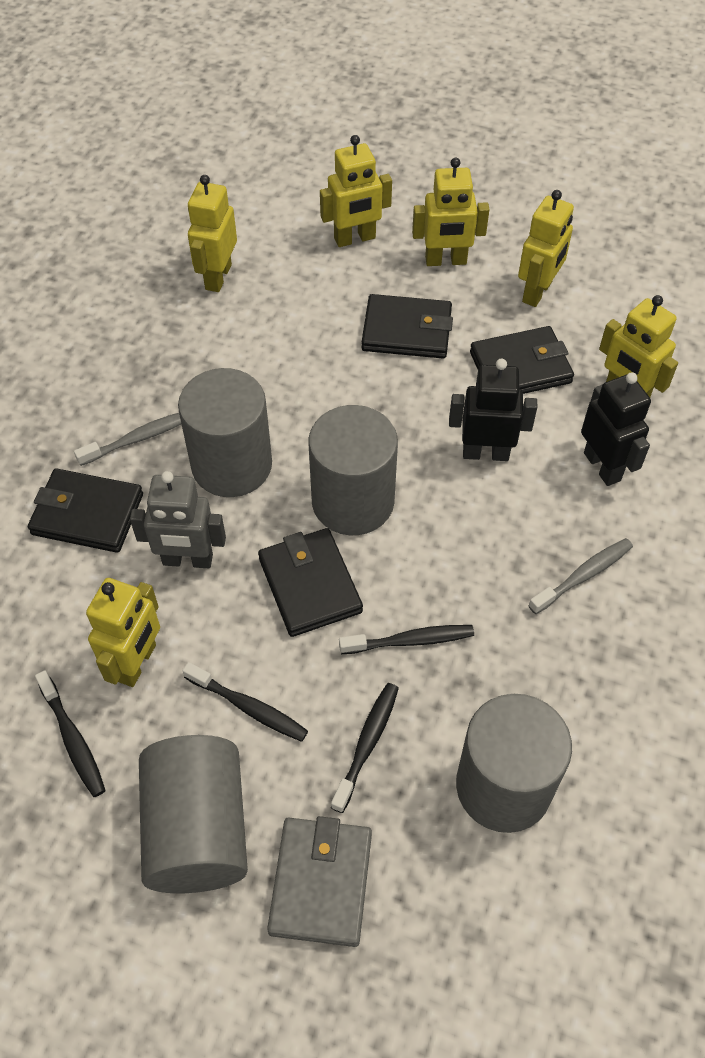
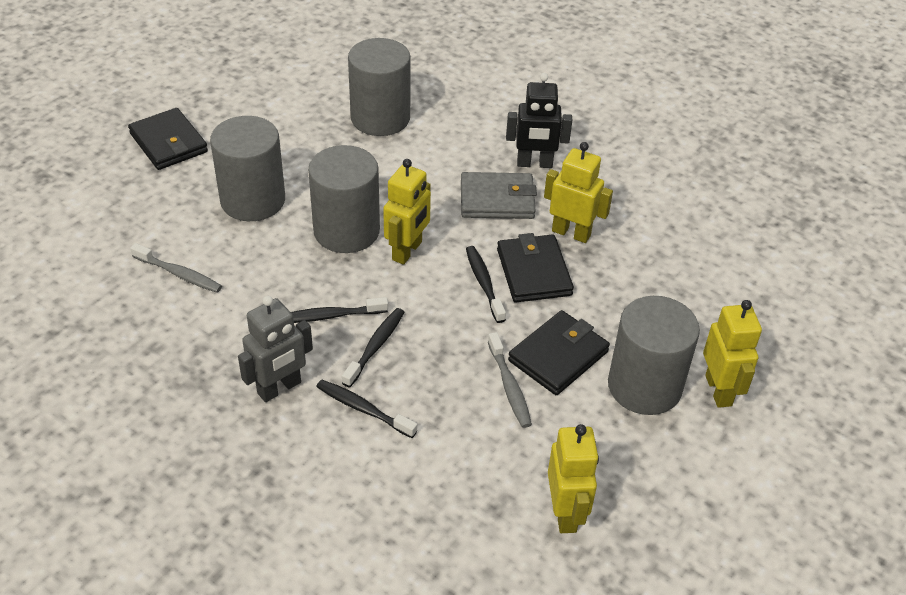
black robot: [449,359,537,461] [581,372,651,486] = 2 -> [506,73,572,168] = 1
black wallet: [28,468,143,553] [258,528,363,637] [362,294,453,358] [470,326,574,394] = 4 -> [128,108,208,170] [497,233,574,302] [508,310,610,395] = 3
yellow robot: [86,578,160,687] [188,175,237,292] [320,135,392,247] [412,158,490,266] [518,190,574,307] [599,295,678,397] = 6 -> [383,159,431,265] [544,142,613,243] [548,424,599,533] [703,300,762,408] = 4

